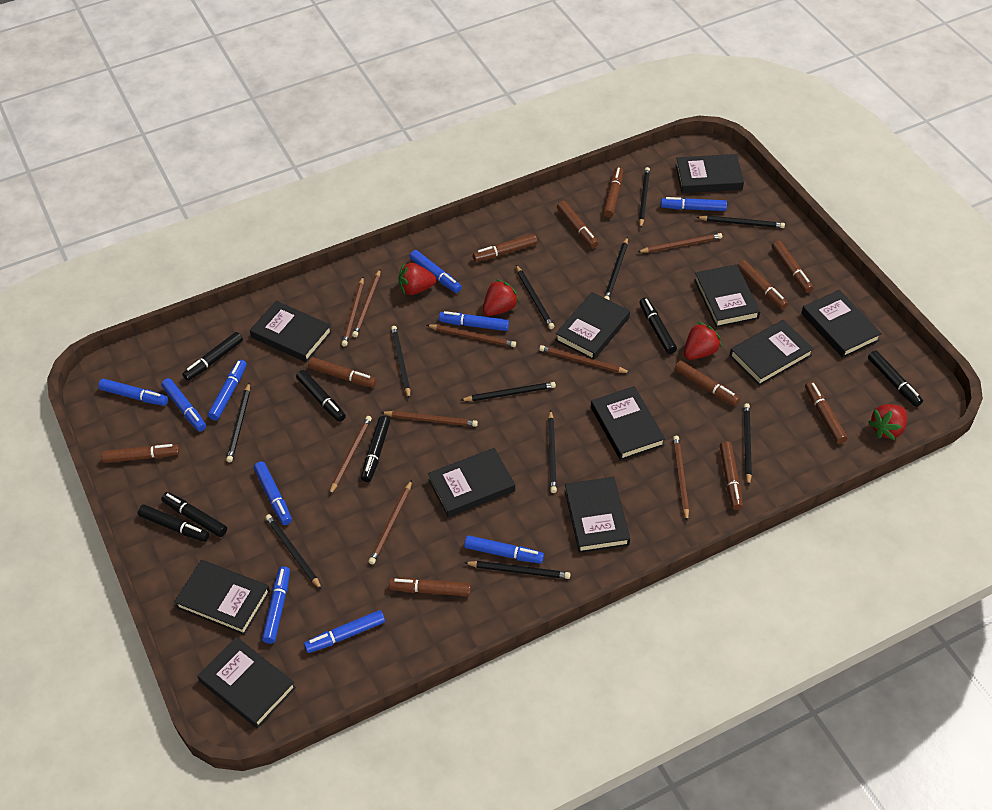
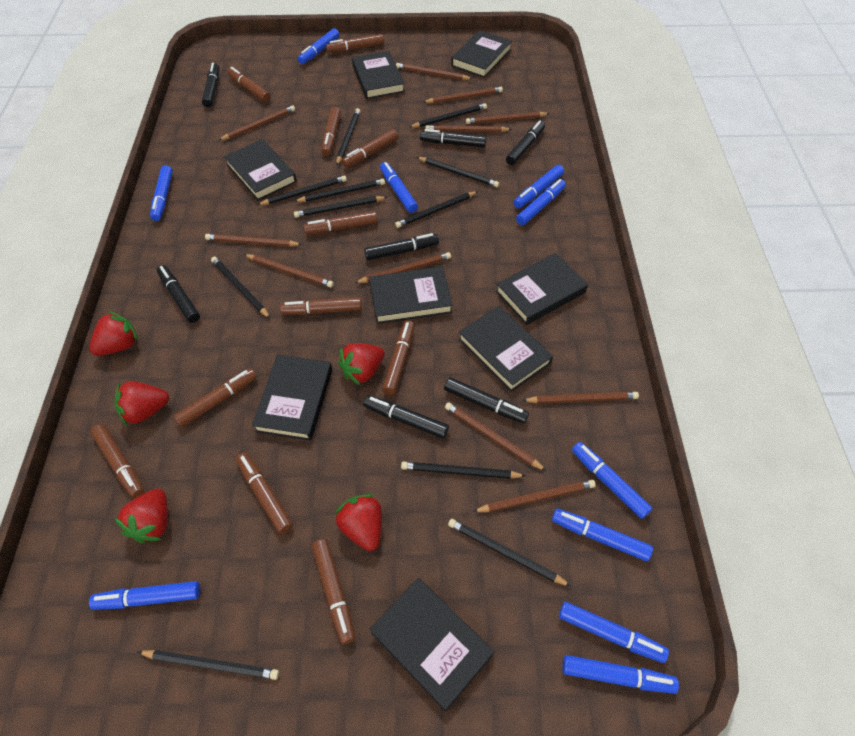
black book: [174,560,270,635] [197,637,296,728] [250,301,332,362] [428,448,515,517] [555,292,630,360] [565,477,630,553] [591,386,665,460] [676,154,744,193] [694,264,760,328] [730,320,814,386] [801,290,882,358] = 11 -> [224,139,297,201] [252,354,332,441] [352,51,405,99] [369,267,453,324] [369,578,494,712] [451,30,512,78] [458,306,553,392] [496,253,588,325] = 8
brown pencil: [329,416,372,495] [342,277,364,347] [352,269,380,337] [369,480,412,564] [381,411,478,427] [427,325,516,347] [539,345,630,373] [638,233,722,253] [673,436,689,522] = 9 -> [205,234,302,247] [219,105,295,140] [244,254,334,288] [355,252,451,283] [396,63,472,80] [424,87,503,103] [425,125,512,132] [445,402,546,471] [466,112,550,124] [473,480,596,512] [522,392,639,404] = 11
red strawberry: [399,262,437,295] [483,279,519,316] [684,322,721,360] [868,404,907,440] = 4 -> [89,311,138,356] [114,381,169,425] [114,489,168,543] [335,494,382,551] [338,343,385,385] = 5

